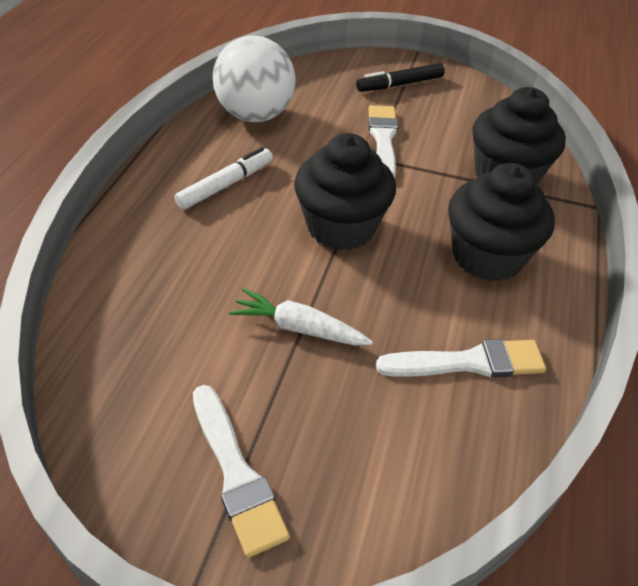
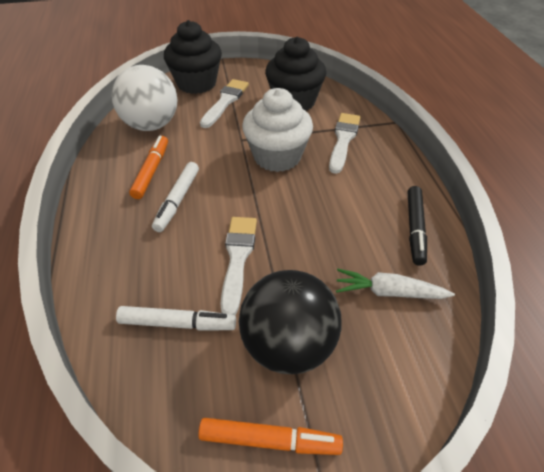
black ball: none = 0 -> [239,270,342,374] = 1
black cupcake: [294,133,396,250] [448,163,554,282] [472,87,566,184] = 3 -> [164,20,222,94] [265,36,326,111] = 2
orange marker: none = 0 -> [129,136,168,199] [198,418,343,455] = 2
white cupcake: none = 0 -> [242,88,313,172] = 1
white marker: [174,147,273,210] = 1 -> [116,306,236,330] [152,162,199,232] = 2

